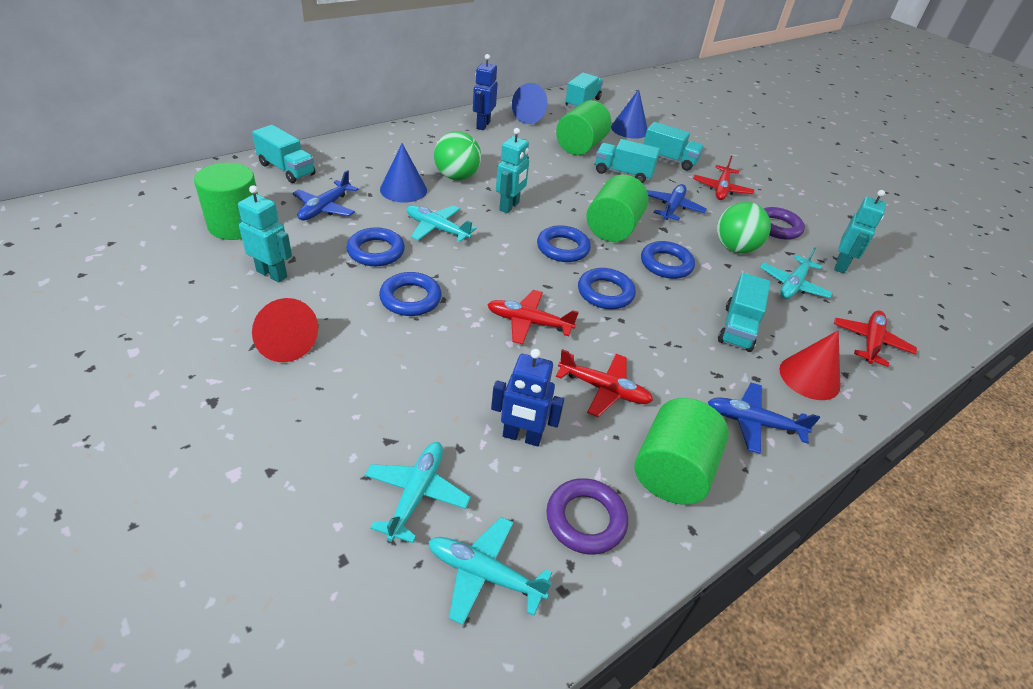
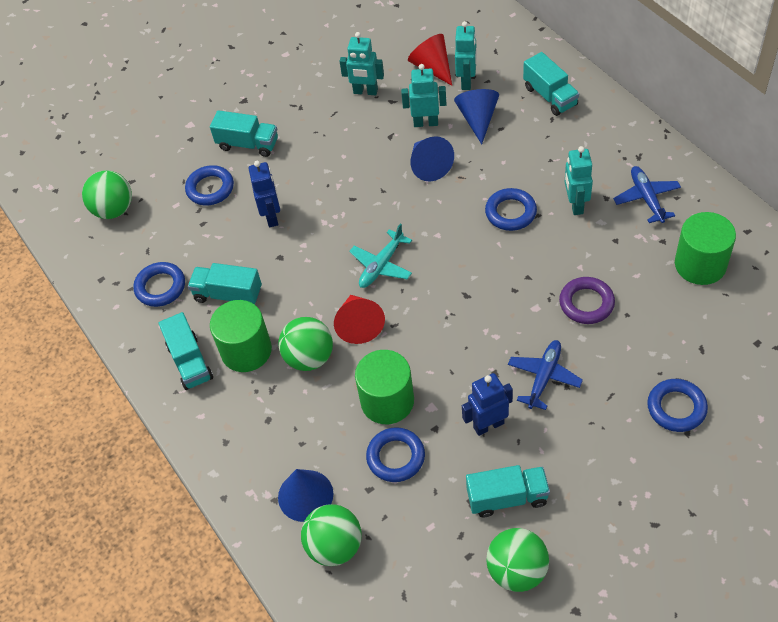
blue plane: [293,170,359,220] [647,184,707,221] [708,383,820,454] = 3 -> [508,340,583,410] [613,166,681,223] = 2
green ball: [434,131,481,180] [717,202,771,254] = 2 -> [82,170,132,219] [278,317,333,371] [301,504,362,566] [486,528,549,592] = 4
green cylinder: [194,163,258,240] [556,100,611,155] [587,175,649,242] [635,398,729,505] = 4 -> [210,300,272,372] [355,350,414,424] [675,212,736,285] = 3
purple ring: [546,478,628,554] [764,207,805,240] = 2 -> [559,277,615,324] = 1
red plane: [487,290,579,344] [556,349,653,417] [693,156,754,200] [834,311,917,367] = 4 -> none = 0
turquoise plane: [365,442,471,543] [407,205,477,242] [428,517,552,625] [760,247,833,299] = 4 -> [349,223,412,288] = 1
turquoise robot: [238,185,292,282] [496,128,529,213] [834,190,886,274] = 3 -> [339,32,384,95] [401,64,447,127] [455,21,477,90] [565,146,593,215] = 4

